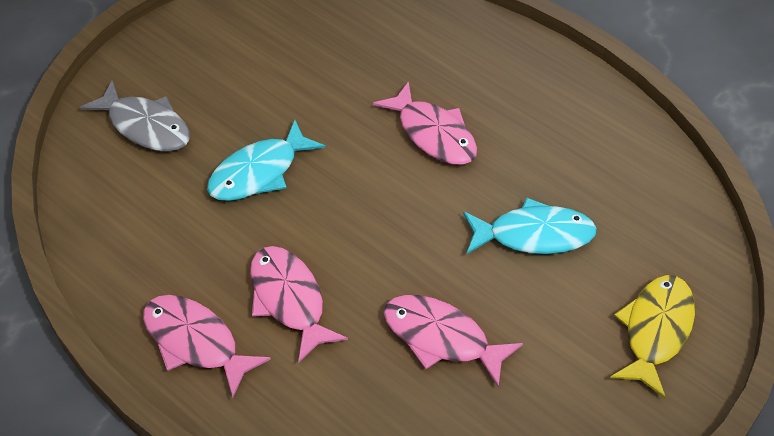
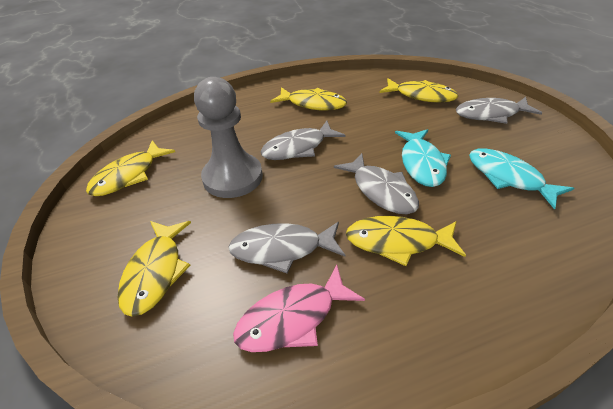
grey fish: [79,80,190,152] = 1 -> [228,222,345,274] [261,121,345,160] [334,153,419,214] [456,97,542,124] = 4
grey pawn: none = 0 -> [194,77,263,198] = 1
pink fish: [143,295,271,398] [250,246,348,363] [373,81,477,165] [384,295,523,387] = 4 -> [233,265,365,352] = 1
yellow fish: [610,275,695,398] = 1 -> [86,140,175,196] [117,221,191,317] [270,87,347,110] [346,216,466,266] [379,78,458,103] = 5

